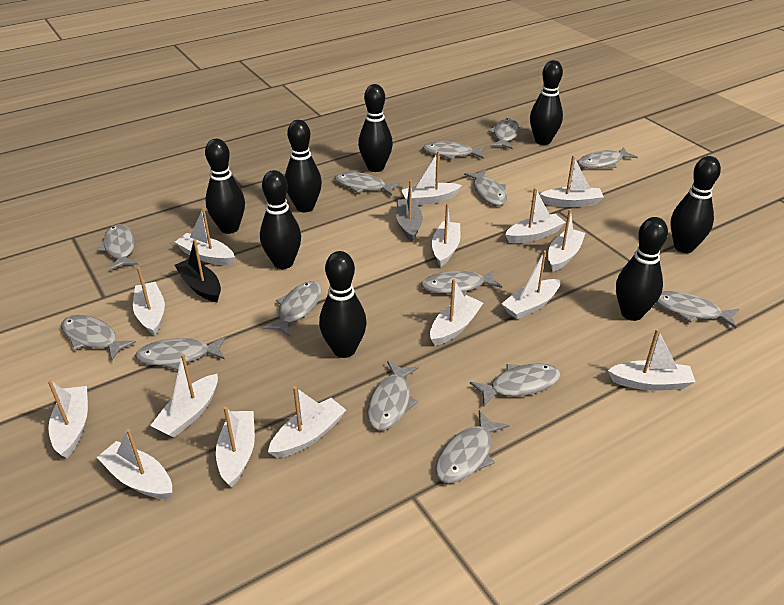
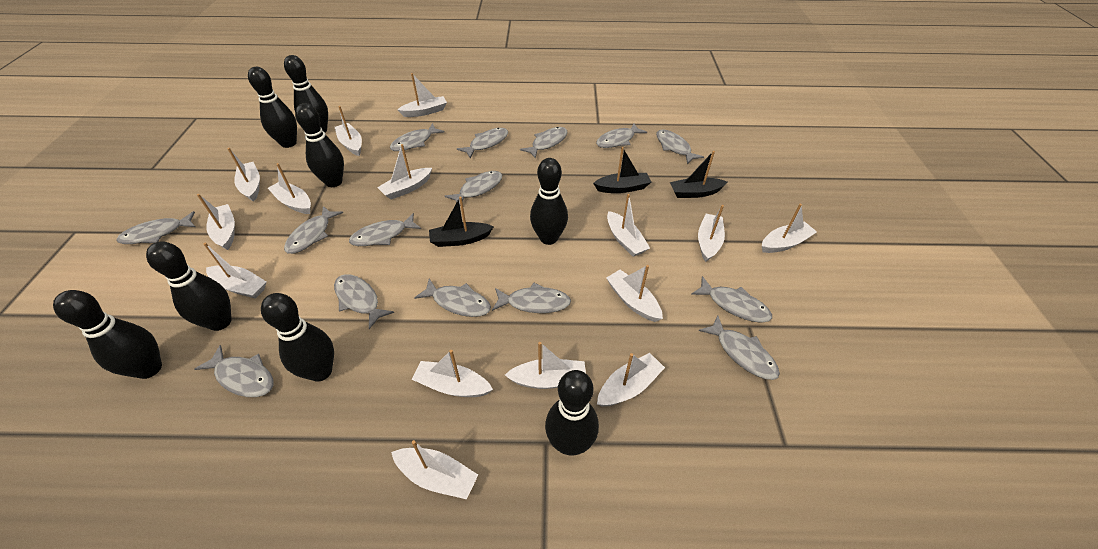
black boat: [174,239,221,302] = 1 -> [429,197,494,247] [593,147,651,193] [670,151,727,198] = 3
grey boat: [396,180,423,242] = 1 -> none = 0
grey fish: [61,315,136,360] [97,224,138,271] [135,336,226,370] [263,281,322,336] [334,172,400,196] [367,361,419,430] [421,269,502,296] [423,141,485,160] [436,410,509,483] [464,170,507,205] [470,363,561,406] [488,118,519,149] [578,147,638,168] [656,291,739,328] = 14 -> [116,211,196,244] [194,345,274,397] [284,206,343,254] [334,274,394,329] [349,213,421,246] [390,123,445,151] [414,279,491,317] [445,171,502,205] [457,128,508,158] [492,283,571,313] [520,127,568,159] [596,123,647,148] [656,129,704,164] [691,276,772,323] [699,316,780,380] = 15

